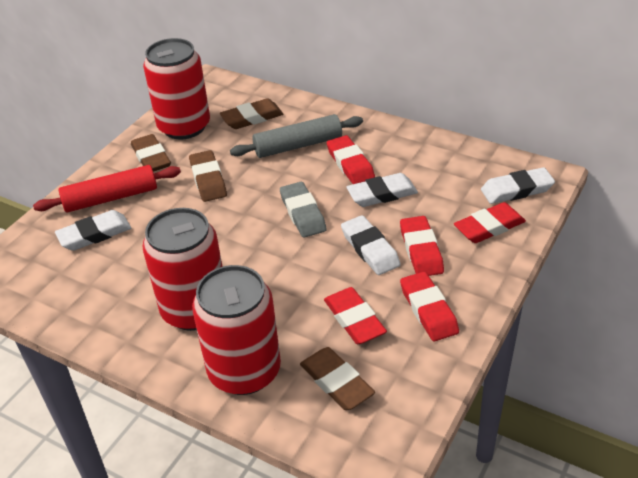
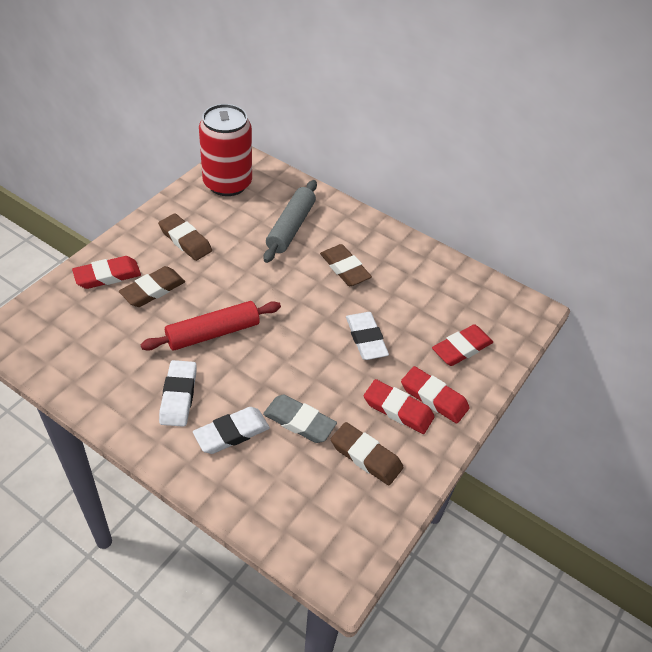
red can: [142,208,222,331] [143,38,210,140] [192,265,281,395] = 3 -> [199,104,252,196] = 1
red eraser: [324,287,387,344] [327,135,375,184] [400,216,444,276] [400,272,459,341] [454,202,526,243] = 5 -> [72,256,141,289] [364,379,435,434] [401,366,470,424] [432,324,493,366] = 4
white eraser: [55,210,131,251] [341,215,401,275] [346,173,418,207] [481,167,555,204] = 4 -> [159,360,197,427] [193,407,270,454] [346,312,389,360] = 3

